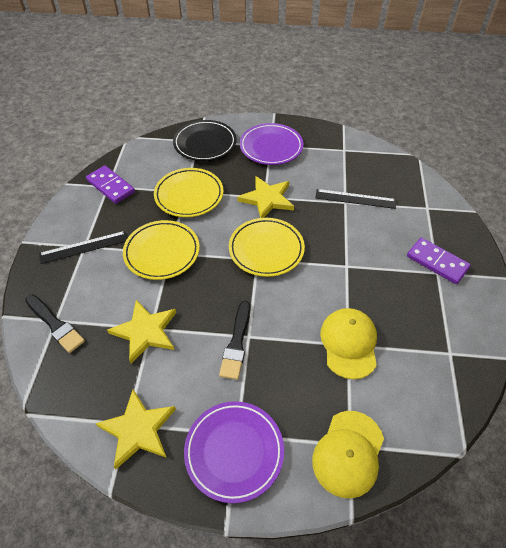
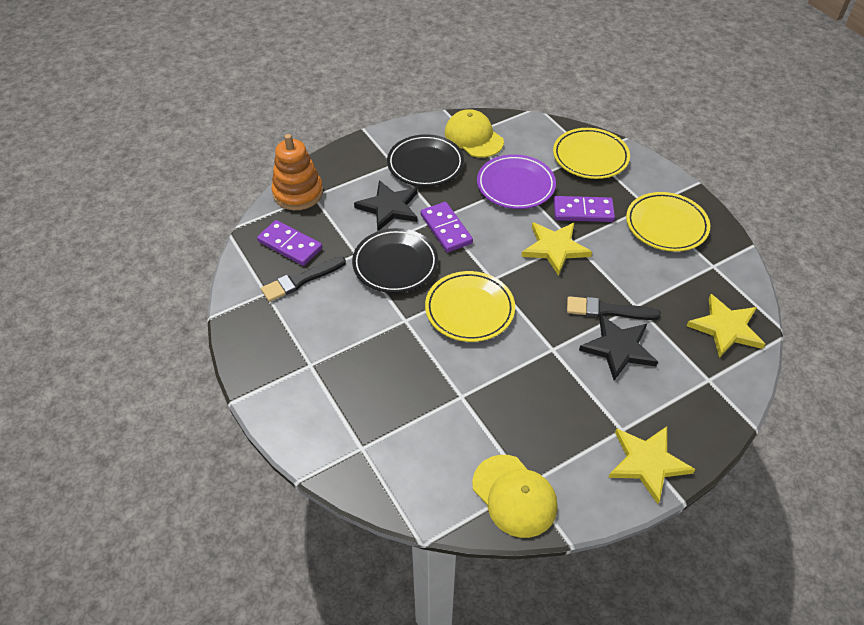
black plate: [173,120,237,161] = 1 -> [352,228,438,293] [387,134,464,187] = 2
black ruler: [39,231,127,264] [315,189,396,209] = 2 -> none = 0
black star: none = 0 -> [354,180,417,231] [579,315,658,381] = 2
orange stacking toy: none = 0 -> [271,134,323,210] = 1
purple domino: [86,165,135,204] [407,238,471,284] = 2 -> [257,220,322,266] [421,202,473,252] [554,196,615,222] = 3
purple plate: [184,401,284,503] [240,123,303,165] = 2 -> [477,154,556,209] = 1

